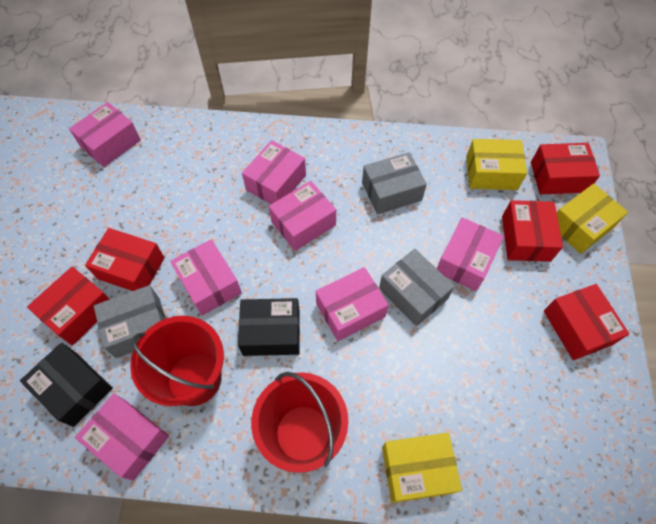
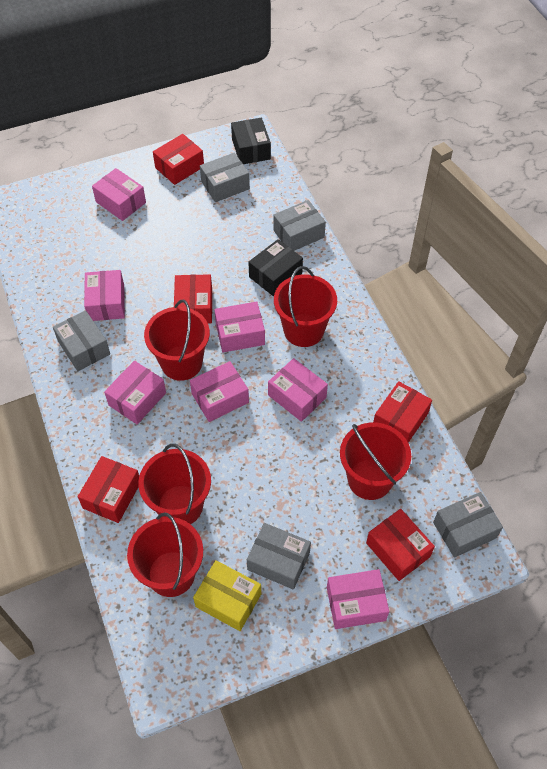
grey box: [94,285,166,358] [362,152,427,214] [379,249,455,326] = 3 -> [53,310,110,371] [200,153,250,202] [247,523,311,590] [273,200,326,251] [433,492,503,558] = 5
red bucket: [130,316,224,406] [251,372,348,473] = 2 -> [127,512,203,597] [138,444,211,524] [144,300,210,381] [274,266,337,347] [340,422,411,500] = 5
yellow box: [382,433,462,503] [466,139,527,190] [557,183,628,254] = 3 -> [193,560,261,631] = 1

